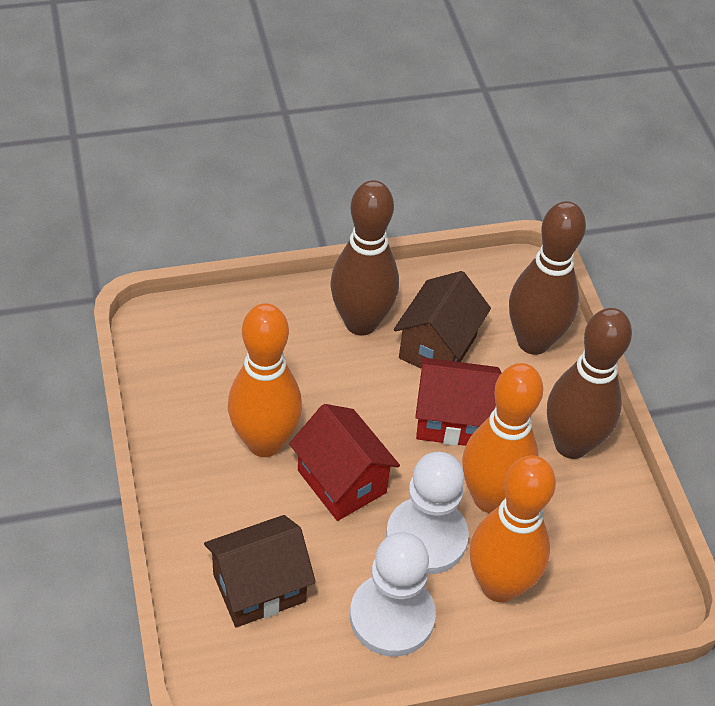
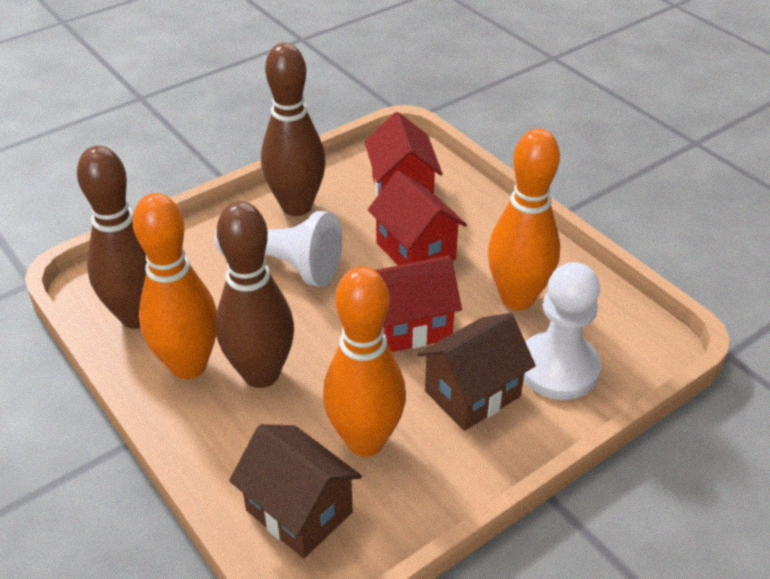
red house: [289,404,400,521] [415,358,501,446] = 2 -> [365,112,443,196] [368,171,467,265] [375,255,462,352] = 3

